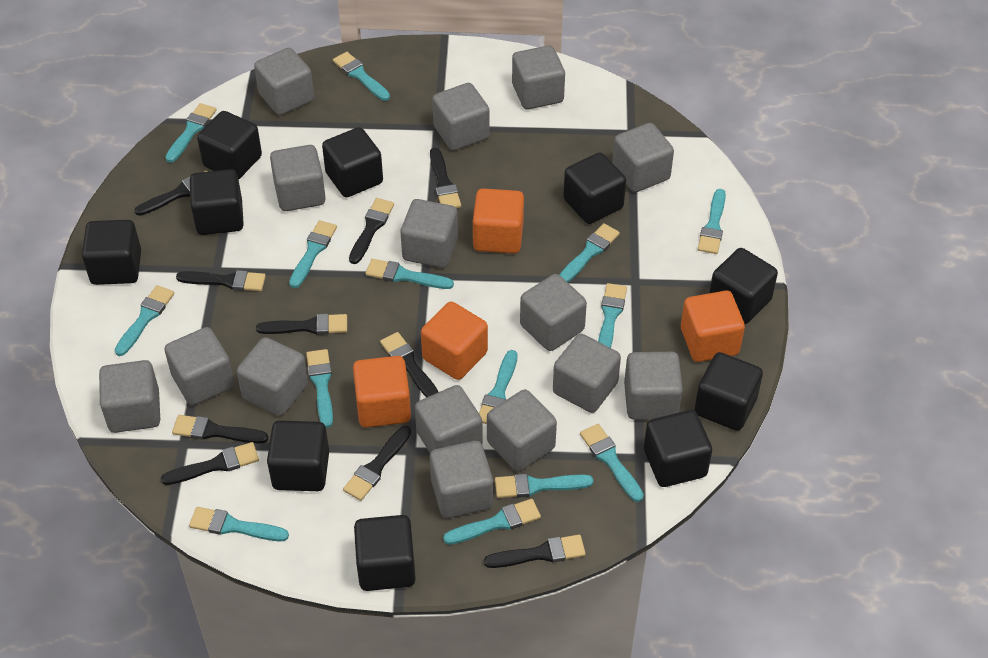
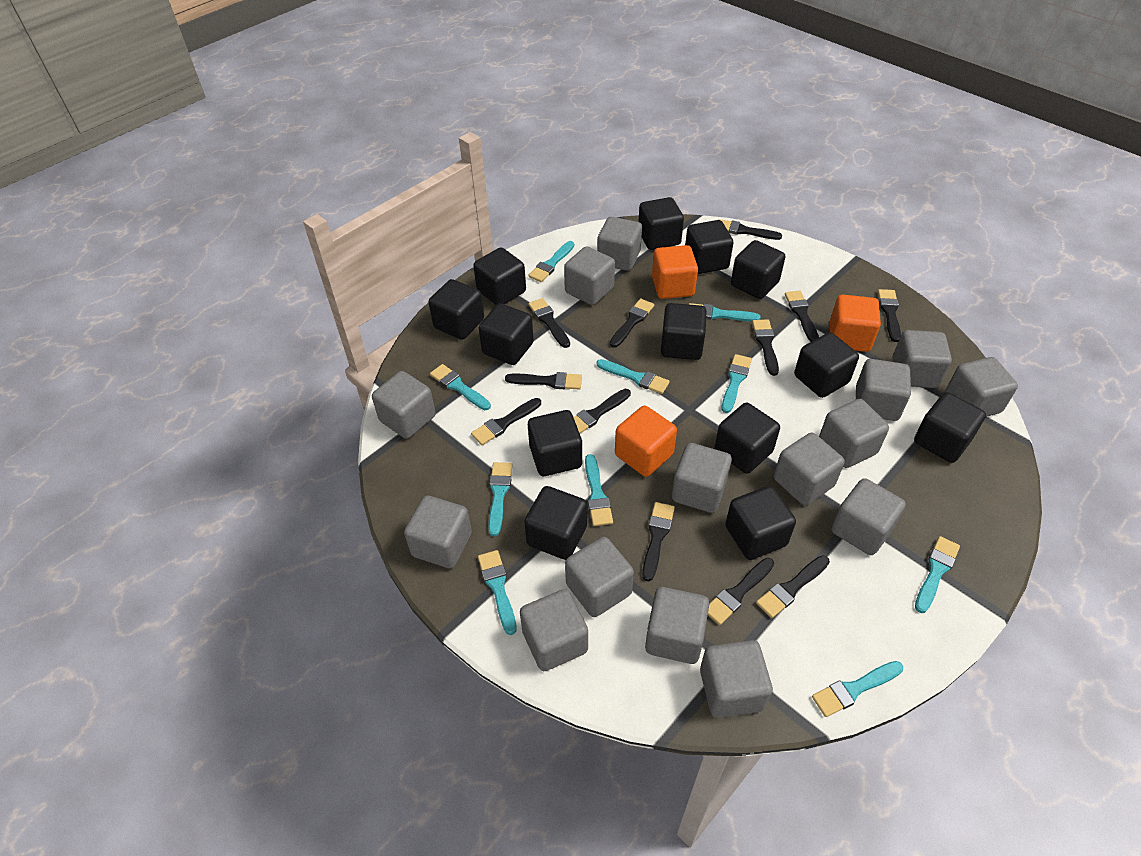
black brush: [134,171,208,216] [161,442,259,485] [172,415,268,444] [176,270,266,291] [256,314,347,335] [343,426,411,501] [349,198,394,264] [380,332,438,398] [430,148,461,208] [484,535,586,568] = 10 -> [471,398,541,445] [505,372,582,390] [528,298,570,348] [574,389,631,434] [610,298,654,348] [642,502,675,581] [708,558,774,625] [719,219,782,240] [752,319,779,376] [756,555,830,618] [785,291,819,342] [878,289,901,342] = 12
black cube: [82,220,141,285] [190,169,244,235] [197,111,262,180] [267,420,329,491] [322,127,383,197] [354,515,416,591] [563,152,626,224] [644,410,712,487] [695,352,763,431] [709,248,778,324] = 10 -> [429,279,484,340] [473,247,526,305] [479,303,534,365] [524,486,587,560] [528,410,582,476] [638,197,684,250] [661,303,707,360] [685,220,733,274] [714,403,780,474] [725,486,796,560] [731,240,785,299] [794,332,859,398] [914,392,986,463] = 13
orange cube: [353,356,411,428] [421,302,488,380] [473,188,524,253] [681,291,745,362] = 4 -> [615,406,677,477] [652,245,698,299] [830,295,881,352] = 3
turquoise brush: [115,285,175,356] [165,103,216,163] [189,507,289,541] [289,220,337,288] [306,349,333,428] [333,52,390,101] [366,259,454,289] [443,499,541,545] [479,350,517,424] [495,473,593,498] [560,223,620,282] [580,424,644,502] [598,283,627,348] [698,189,726,254] = 14 -> [430,364,491,410] [478,550,517,635] [488,462,513,536] [528,241,574,282] [585,454,613,526] [596,359,670,394] [689,303,761,322] [721,354,752,413] [812,661,903,717] [915,536,960,613] = 10

